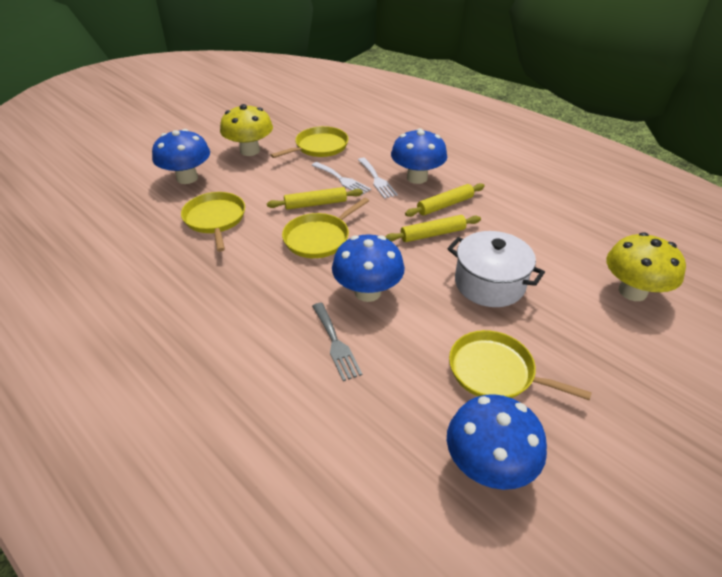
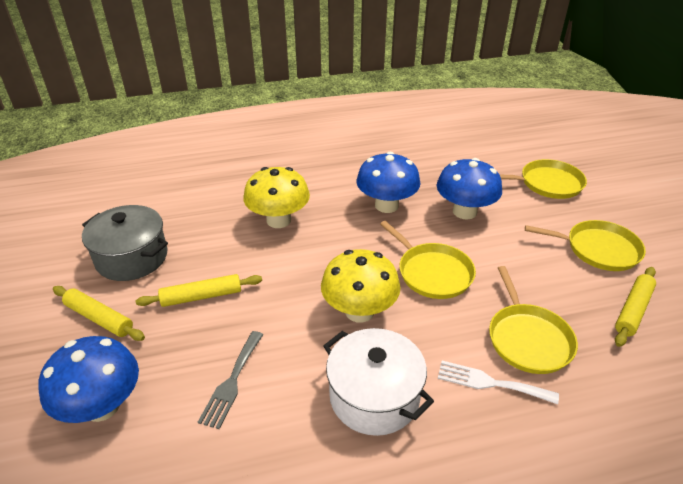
blue mushroom: [152,129,210,184] [332,235,405,302] [391,128,447,184] [447,394,547,490] = 4 -> [38,336,139,423] [356,152,421,213] [437,158,502,220] = 3
grey pot: none = 0 -> [82,205,168,281] = 1
white fork: [312,162,371,196] [358,158,398,199] = 2 -> [438,361,559,404] = 1

